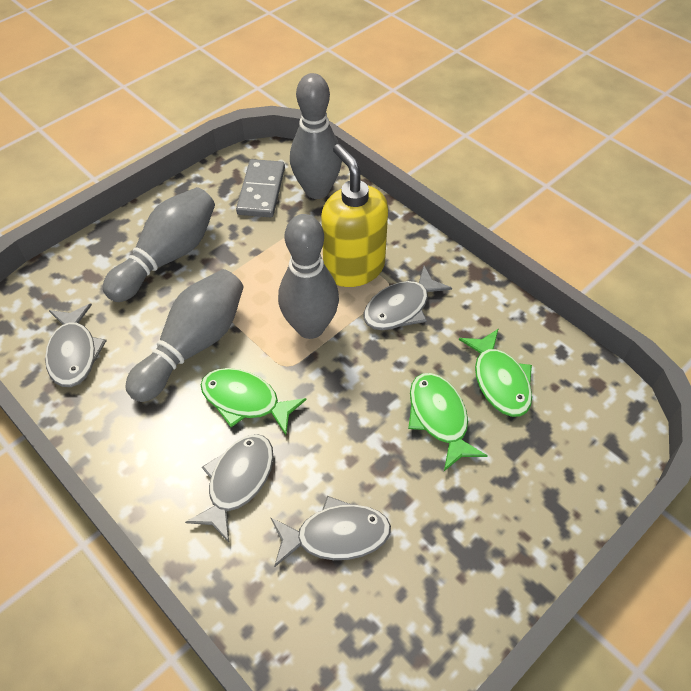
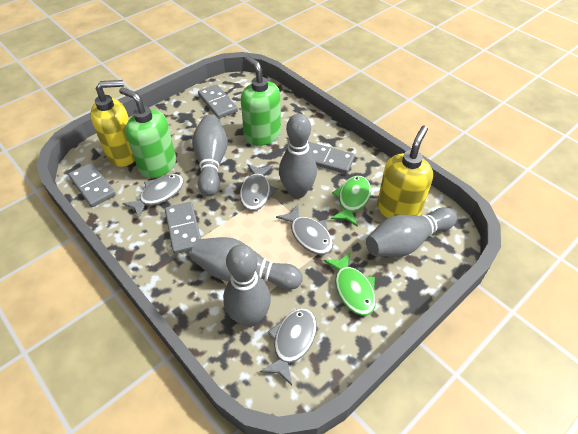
green fish: [201,368,307,435] [408,373,488,471] [459,328,532,417] = 3 -> [323,252,376,316] [331,176,371,227] = 2
green soap dispenser: none = 0 -> [119,87,176,178] [241,55,281,146] = 2
grey bowling pin: [103,187,215,302] [125,269,244,402] [278,214,339,339] [290,73,342,199] = 4 -> [190,237,302,290] [192,114,228,196] [223,244,271,327] [279,114,317,199] [366,207,457,257] = 5
grey domino: [236,159,285,217] = 1 -> [68,163,116,207] [165,202,201,254] [198,84,238,119] [308,142,355,174] = 4
yellow soap dispenser: [321,144,388,287] = 1 -> [90,80,135,167] [377,126,433,218] = 2

